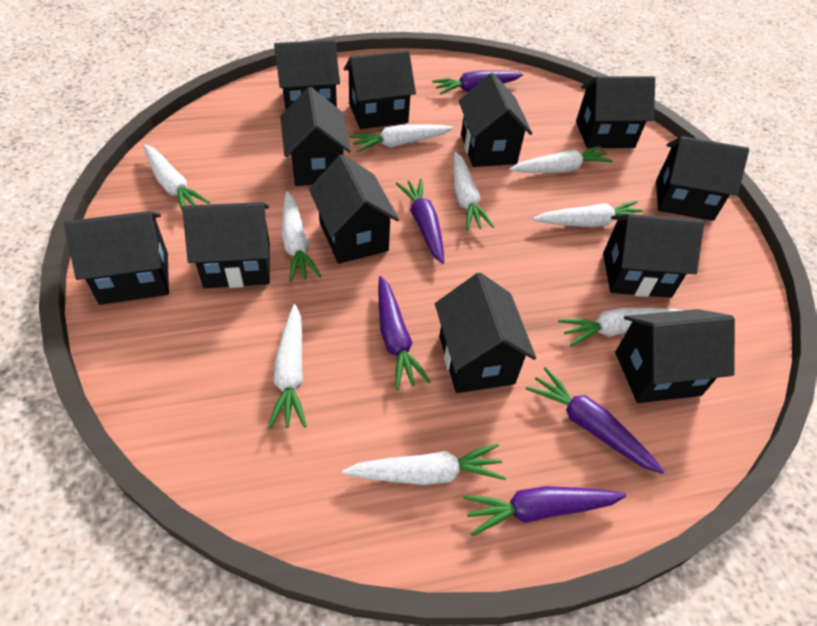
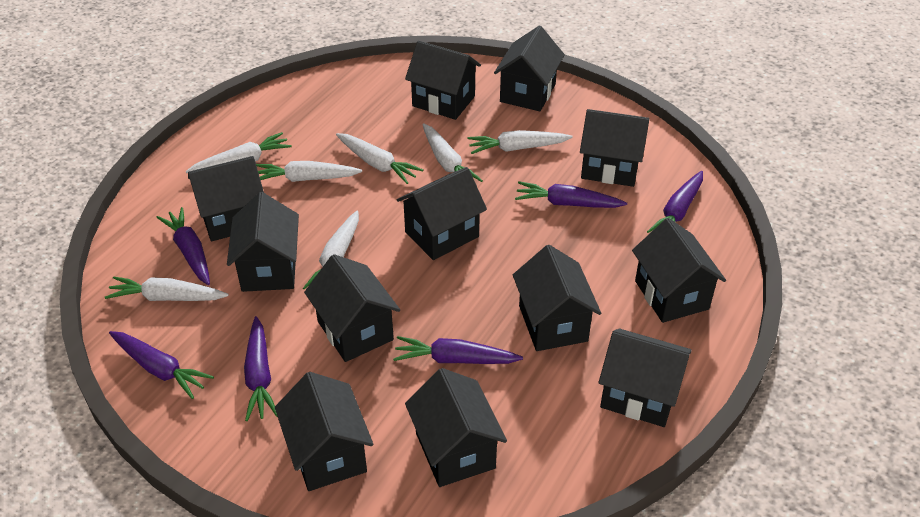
purple carrot: [378,276,430,390] [396,179,444,264] [432,71,523,95] [463,486,626,536] [526,367,665,474] = 5 -> [109,331,214,399] [156,207,210,285] [244,316,277,421] [393,336,523,364] [515,181,627,208] [647,171,703,233] = 6
white carrot: [144,145,210,213] [268,304,307,429] [282,191,321,282] [342,443,506,485] [350,124,453,152] [453,152,494,230] [509,146,613,173] [533,201,643,227] [558,308,682,347] = 9 -> [105,277,228,301] [186,132,291,173] [256,161,362,182] [303,210,359,290] [336,133,424,184] [422,123,483,182] [467,130,572,154] = 7

